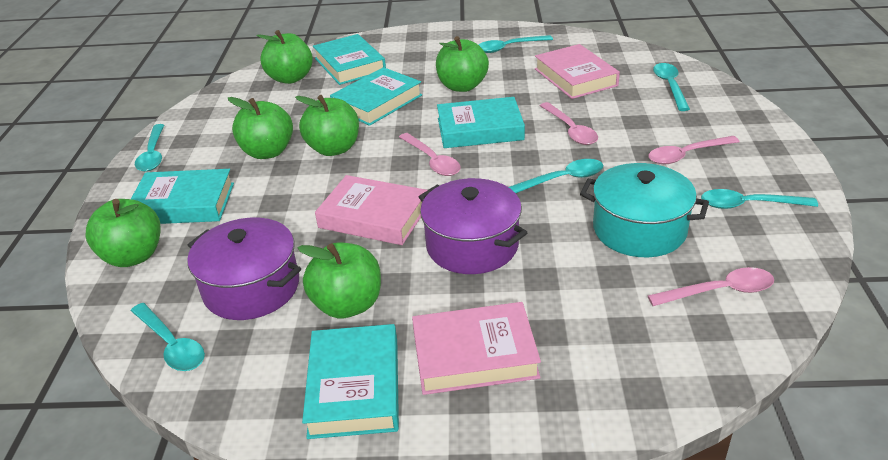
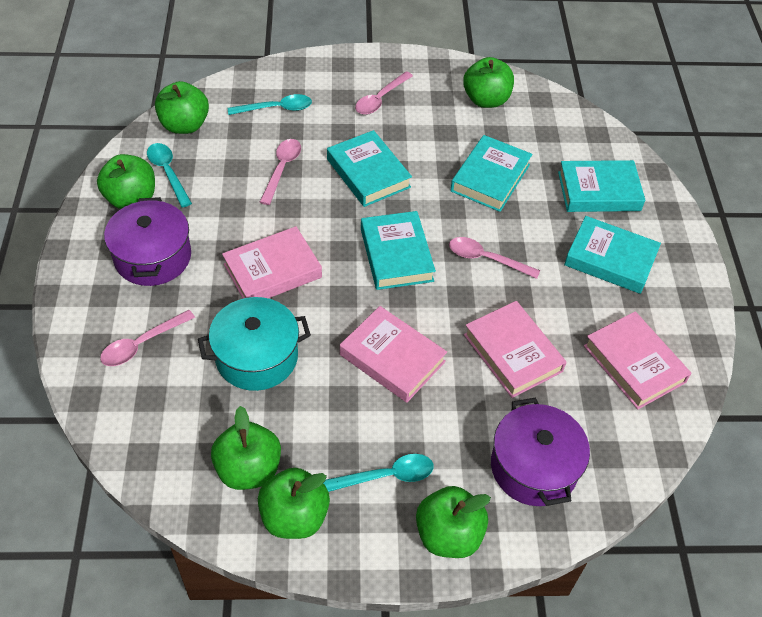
pink book: [315,175,427,245] [412,302,541,395] [535,44,620,99] = 3 -> [222,226,322,298] [340,306,447,403] [464,301,567,398] [584,311,691,409] = 4
turquoise spoon: [131,303,205,371] [135,124,164,172] [478,35,553,53] [509,159,603,193] [653,63,690,111] [701,189,818,209] = 6 -> [147,143,192,207] [228,94,312,115] [323,454,434,492] = 3

